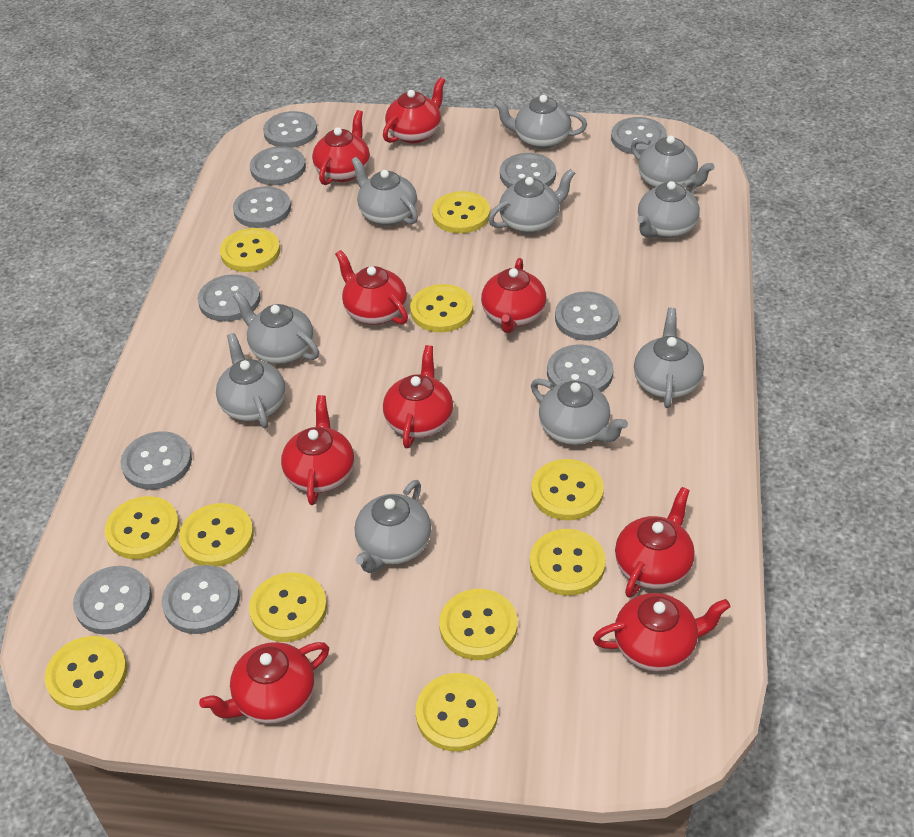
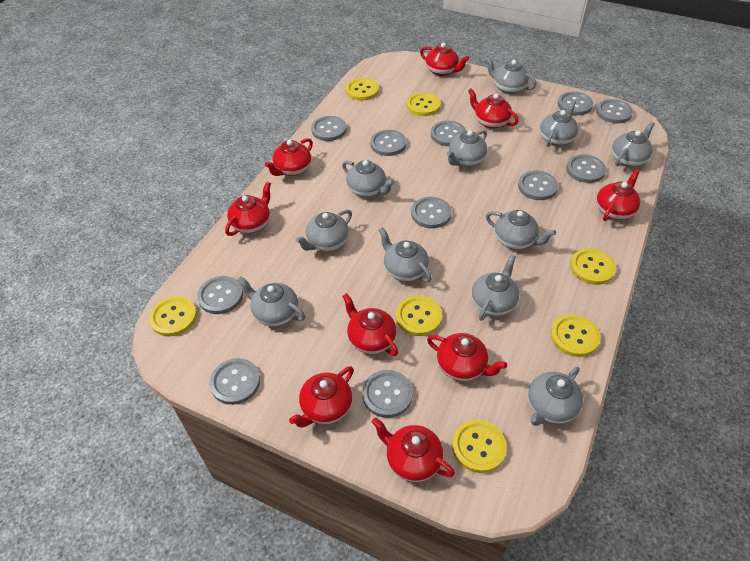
grey teapot: [216,333,286,428] [233,292,319,364] [351,157,418,226] [355,480,431,573] [488,169,575,234] [494,95,587,149] [531,379,628,445] [631,136,715,188] [634,308,704,408] [637,179,700,238] = 10 -> [237,276,305,326] [295,209,352,251] [342,160,394,197] [379,227,432,282] [447,130,487,167] [471,255,519,321] [486,57,536,94] [486,210,556,249] [528,367,583,426] [540,100,578,147] [611,121,655,167] = 11
yellow button: [45,636,127,711] [105,496,180,559] [179,503,254,567] [220,228,280,272] [249,572,327,642] [410,284,473,332] [415,673,498,752] [432,191,490,233] [439,589,517,660] [530,529,606,596] [531,459,604,520] = 11 -> [149,296,197,337] [346,78,379,101] [396,296,442,336] [407,93,441,116] [452,420,507,473] [551,314,600,357] [570,248,616,285] = 7

